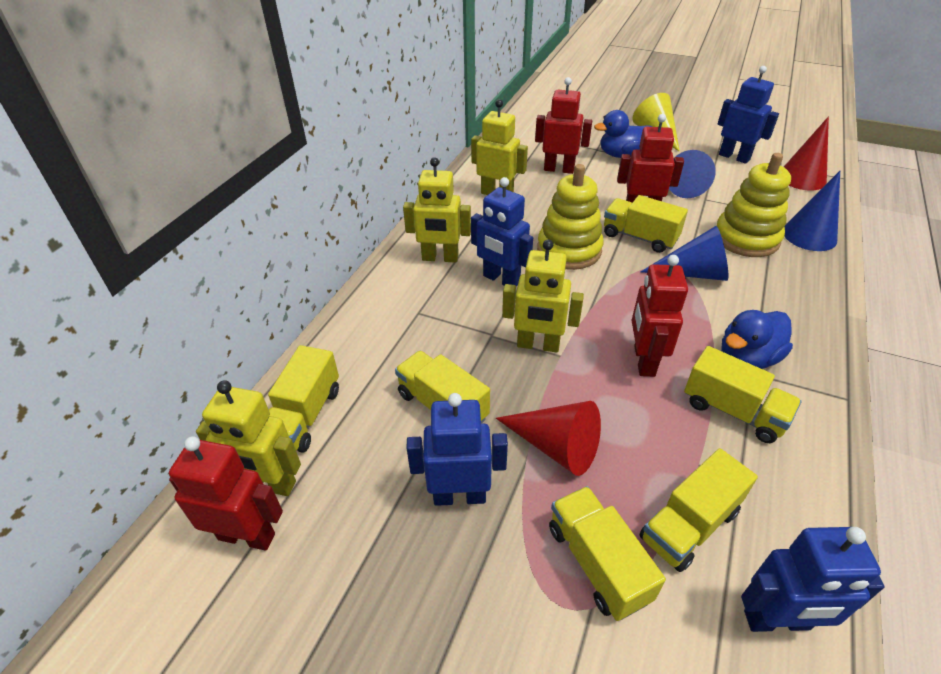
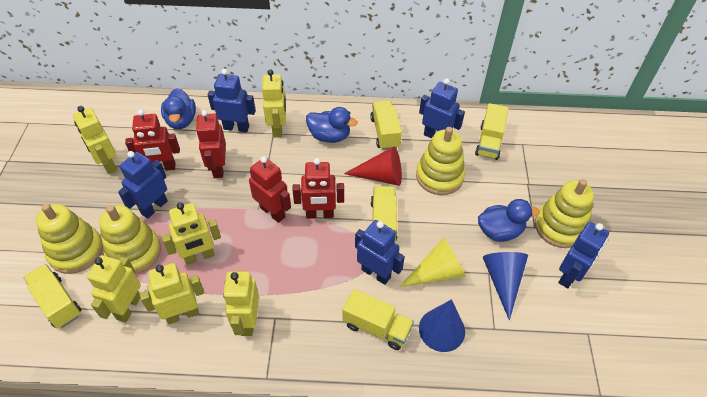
blue cone: [640,226,728,281] [669,150,716,198] [784,171,840,251] = 3 -> [419,299,465,352] [483,252,528,321] = 2
blue duck: [594,110,652,158] [721,310,793,369] = 2 -> [161,88,196,129] [306,107,358,143] [478,199,540,242] = 3
blue robot: [407,393,508,506] [471,177,533,286] [717,66,779,164] [741,527,885,632] = 4 -> [118,151,168,219] [208,69,256,132] [355,220,405,285] [419,78,465,138] [558,222,609,288] = 5
red cone: [496,401,601,476] [784,117,829,191] = 2 -> [344,146,402,186] = 1
yellow robot: [196,380,301,496] [403,157,471,263] [471,99,528,195] [502,239,584,353] = 4 -> [73,106,117,174] [87,255,141,323] [140,263,204,324] [162,202,221,265] [223,271,259,336] [262,69,286,138] = 6
yellow stacking toy: [537,164,604,270] [716,153,791,257] = 2 -> [36,204,103,274] [99,205,161,274] [416,127,465,195] [535,179,594,248] = 4
yellow truck: [268,345,339,453] [395,351,490,424] [549,486,666,621] [604,195,688,253] [639,448,758,572] [684,346,801,443] = 6 -> [23,264,81,329] [343,289,414,350] [370,100,402,150] [371,186,398,243] [475,103,508,160] = 5

